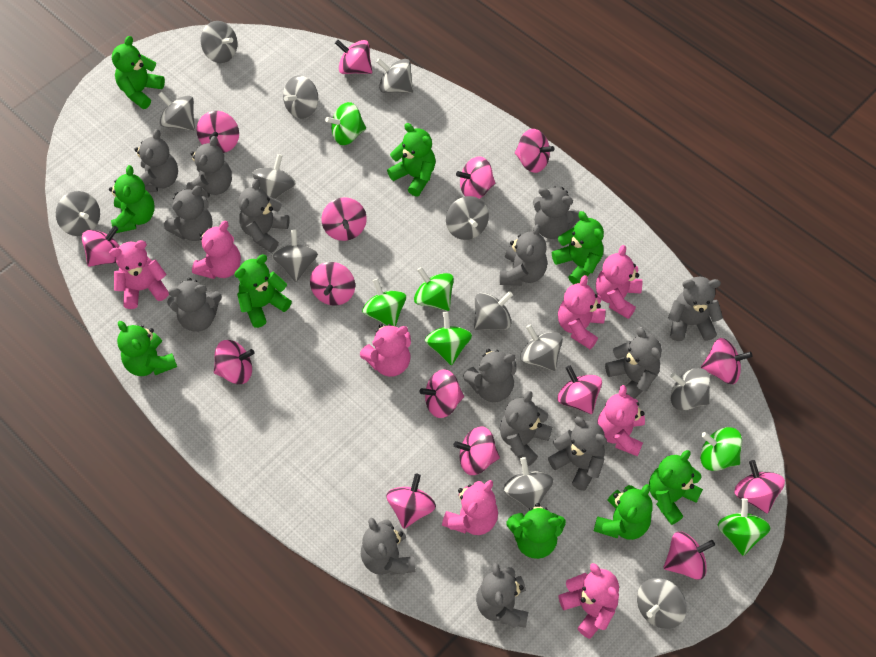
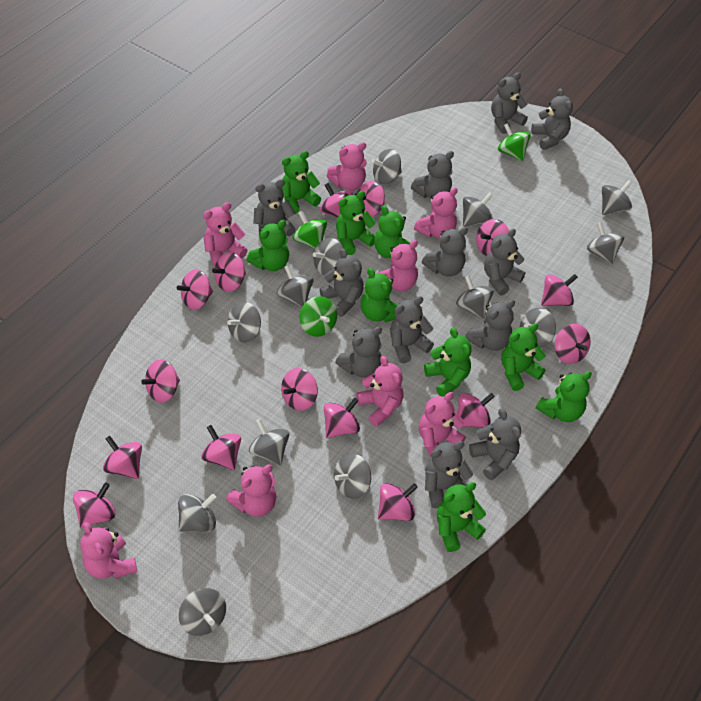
green spinning top: [325,102,366,145] [362,279,406,327] [414,267,454,311] [425,312,472,366] [700,427,742,471] [718,498,770,556] = 6 -> [293,211,327,249] [300,296,337,337] [498,123,530,161] = 3
grey teddy bear: [134,129,178,192] [164,186,212,241] [167,278,222,332] [186,136,232,198] [238,179,290,253] [361,517,415,575] [463,349,516,402] [476,563,528,628] [500,224,547,286] [500,391,552,466] [533,186,580,239] [548,416,607,491] [605,327,662,399] [668,276,723,341] = 14 -> [253,179,296,239] [320,248,364,317] [335,327,382,378] [390,296,434,363] [411,151,454,199] [422,227,468,277] [425,441,473,508] [465,300,515,351] [469,408,521,480] [484,229,526,295] [491,73,528,134] [531,88,573,150] = 12

